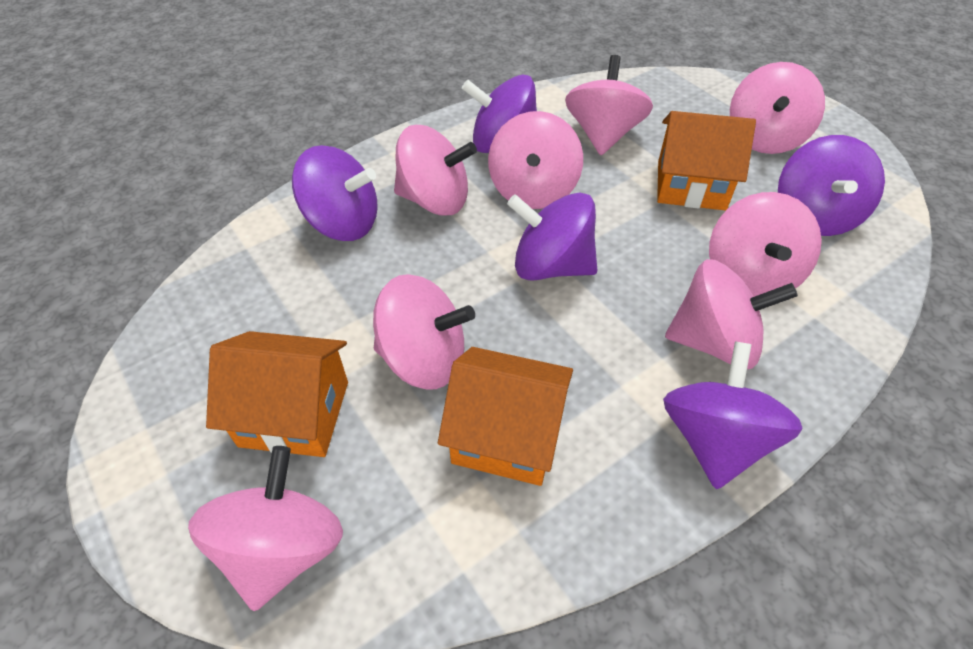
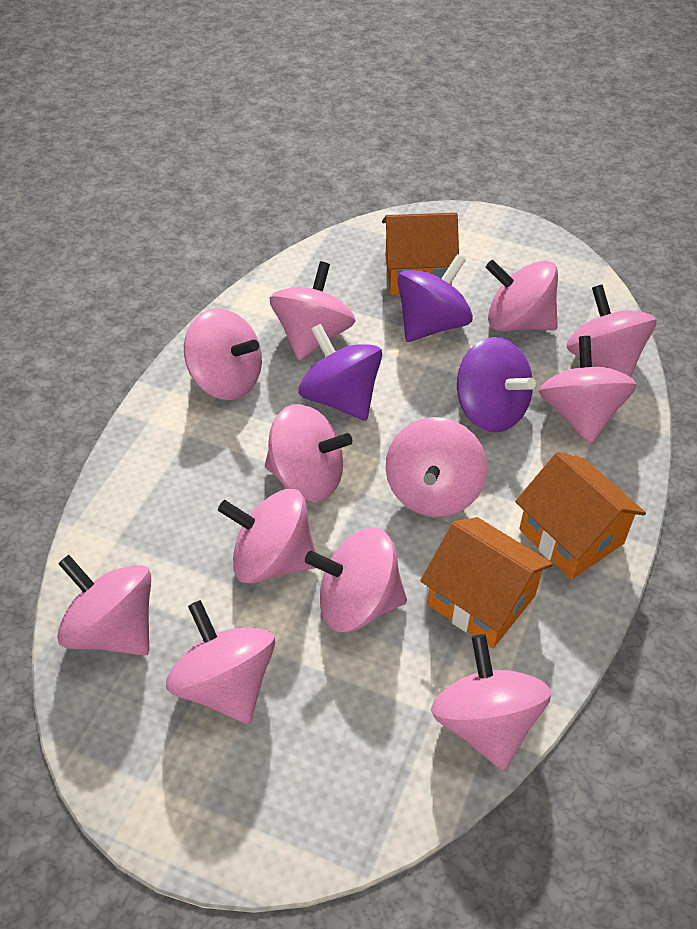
pink spinning top: [188,446,343,611] [373,274,475,390] [394,125,477,216] [488,111,583,209] [565,55,653,155] [665,259,798,369] [709,192,822,297] [730,62,825,154] = 8 -> [57,555,151,656] [166,600,275,724] [184,308,262,400] [218,489,316,584] [265,404,353,502] [270,261,355,361] [305,528,407,632] [386,417,487,517] [431,634,551,771] [486,260,558,331] [539,336,636,444] [566,284,657,377] = 12
purple spinning top: [292,145,378,241] [462,74,537,153] [507,193,597,281] [663,341,802,489] [778,135,885,236] = 5 -> [299,324,382,421] [397,254,473,342] [457,337,536,432] = 3

